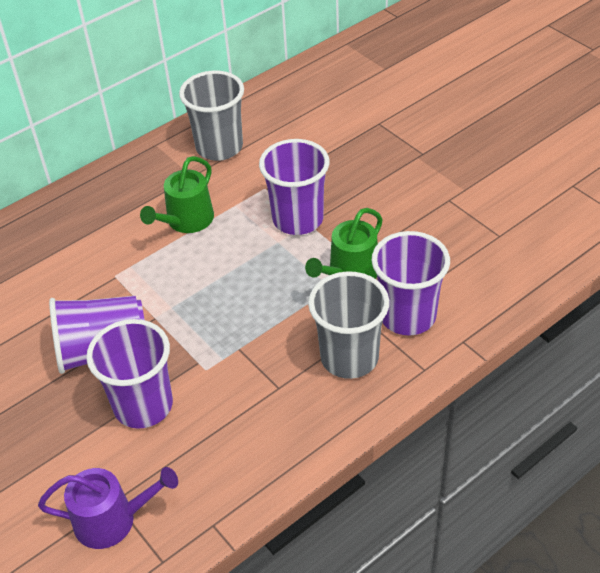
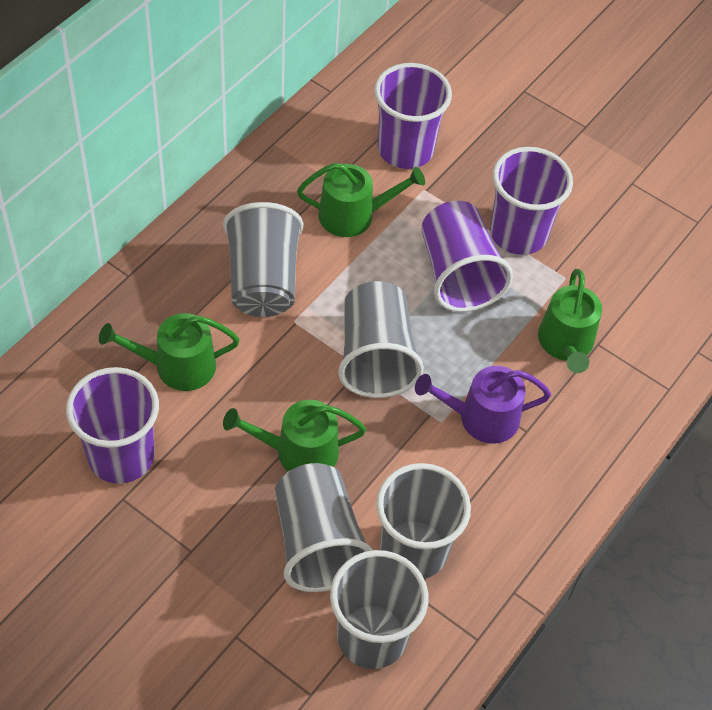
green watering can: [140,156,214,233] [305,208,383,279] = 2 -> [99,313,240,391] [223,400,366,471] [297,163,425,237] [538,269,602,373] = 4
grey cup: [179,71,244,161] [308,271,389,379] = 2 -> [223,202,303,317] [275,463,373,592] [330,550,429,669] [338,281,424,398] [376,463,471,579] = 5

